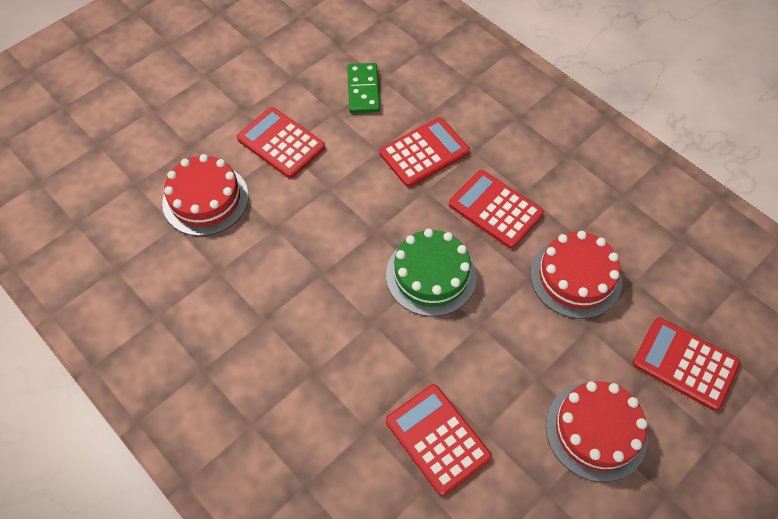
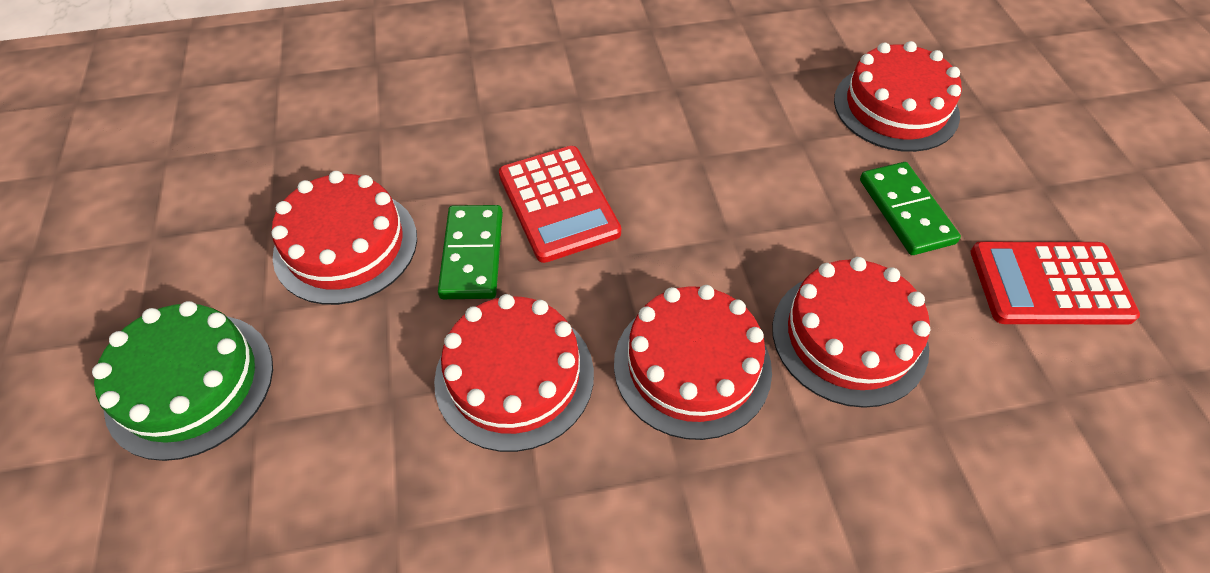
green domino: [347,63,380,113] = 1 -> [438,205,503,299] [860,162,961,255] = 2
red cake: [162,154,249,236] [530,231,622,319] [546,381,648,482] = 3 -> [271,171,417,305] [434,294,594,452] [614,285,772,440] [772,257,930,408] [834,41,962,152] = 5
red calculator: [237,107,325,178] [380,117,470,187] [386,384,492,496] [449,170,544,249] [633,317,741,411] = 5 -> [499,146,621,263] [971,242,1140,324] = 2

